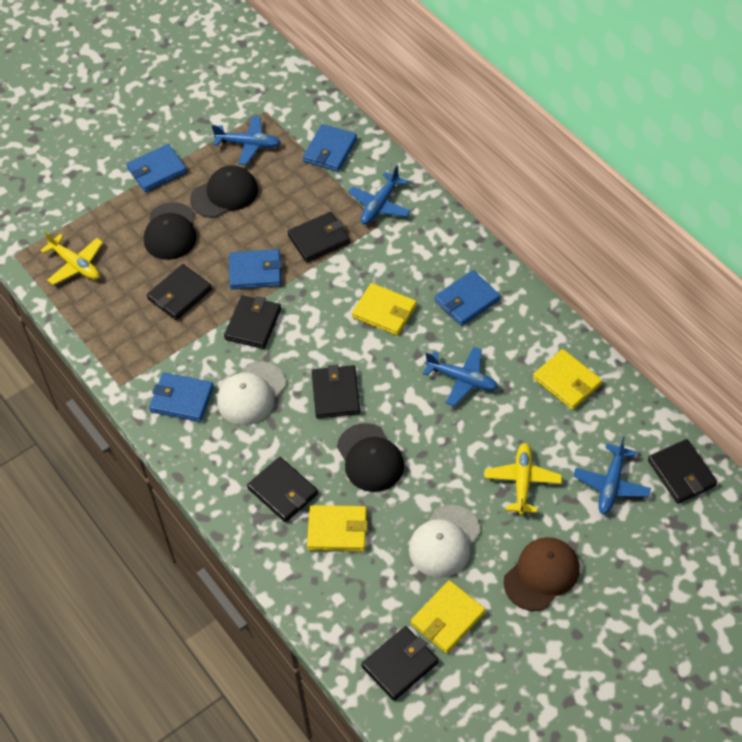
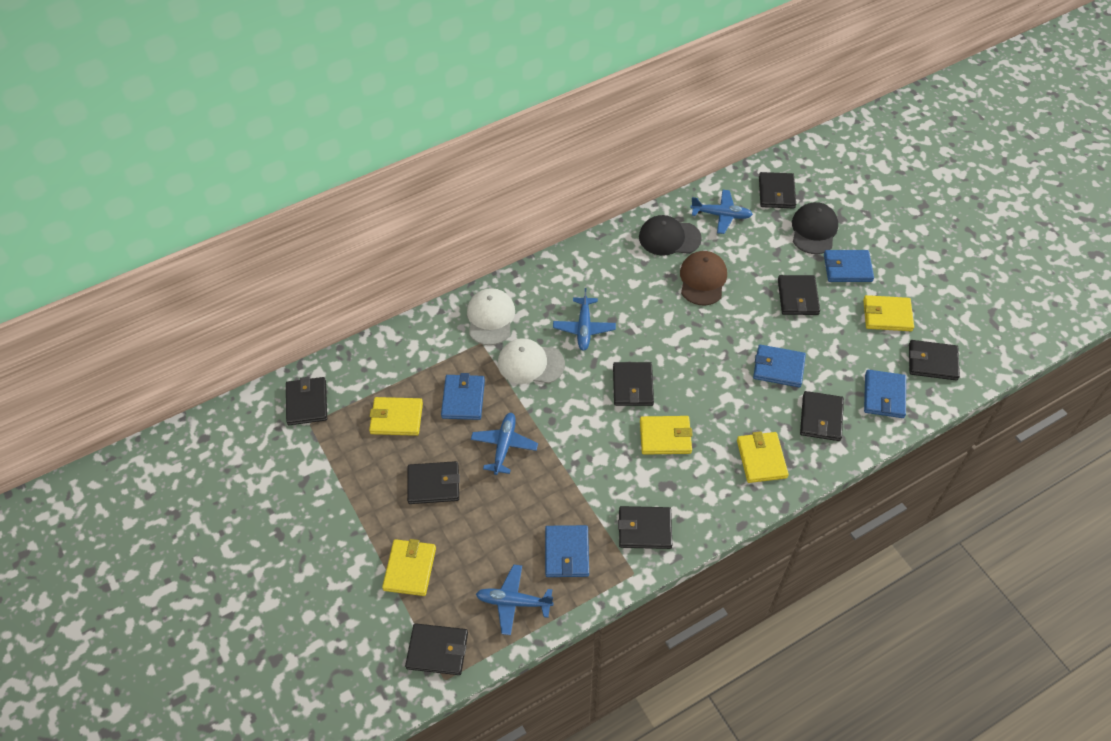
black cap: [144,202,197,260] [190,165,258,218] [337,423,404,492] = 3 -> [639,215,702,256] [792,202,838,254] = 2
black wallet: [147,264,212,320] [224,295,281,349] [247,457,318,522] [287,212,350,262] [312,364,360,418] [361,626,438,701] [648,439,717,504] = 7 -> [286,377,327,425] [405,623,468,675] [407,461,460,504] [613,362,654,406] [618,506,672,549] [759,172,796,209] [778,275,820,315] [800,391,844,441] [909,340,960,381] = 9
yellow plane: [40,232,103,285] [484,443,562,515] = 2 -> none = 0
yellow wallet: [307,505,368,551] [352,283,417,336] [411,580,485,653] [533,349,602,410] = 4 -> [369,397,423,436] [382,539,436,596] [640,416,693,455] [737,431,789,483] [863,295,914,331] = 5

